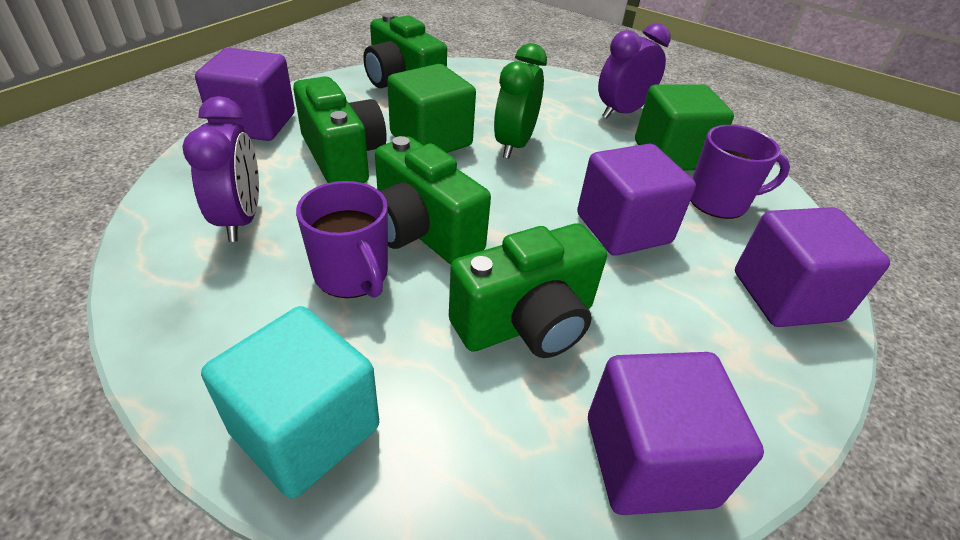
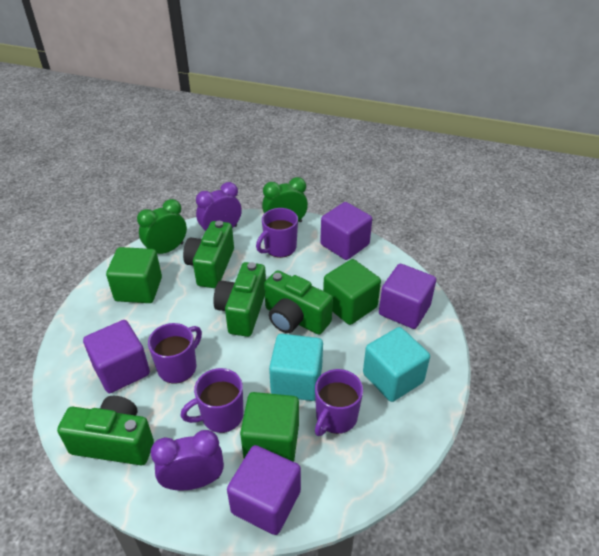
green clock: [494,43,547,159] = 1 -> [137,199,187,254] [262,177,308,222] = 2
green cube: [387,64,476,153] [635,84,734,170] = 2 -> [106,247,162,303] [240,392,299,462] [323,259,381,325] = 3
purple mug: [296,181,388,298] [691,125,790,219] = 2 -> [148,323,202,383] [181,368,244,433] [256,208,298,258] [315,369,363,436] = 4
turquoise cube: [201,306,379,499] = 1 -> [269,334,323,401] [363,327,430,402] = 2

